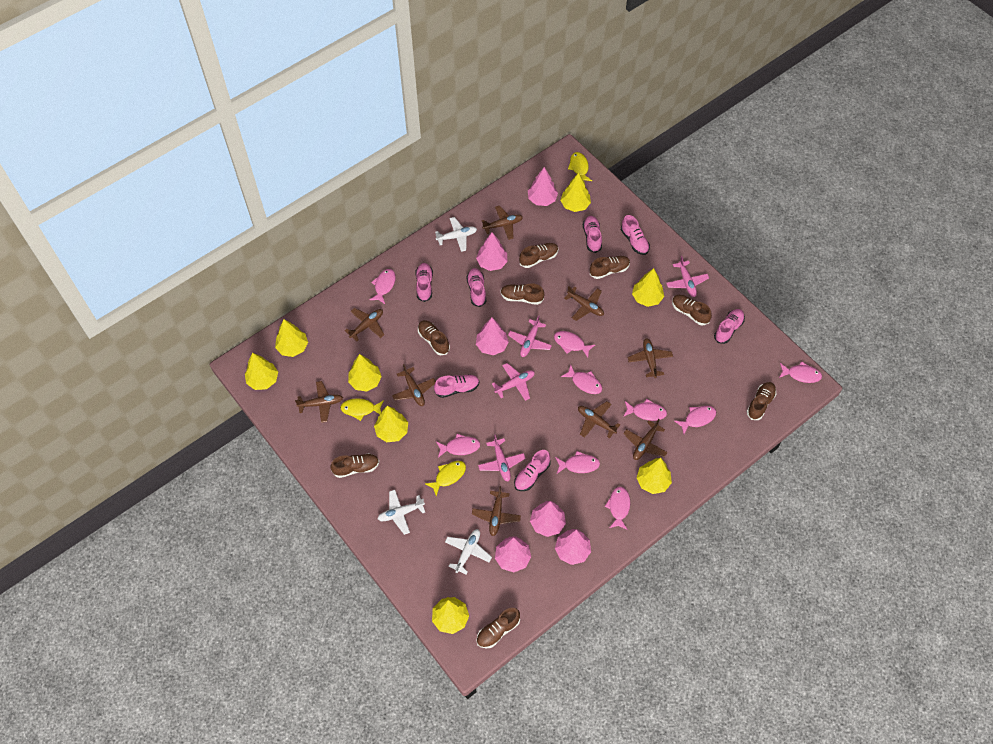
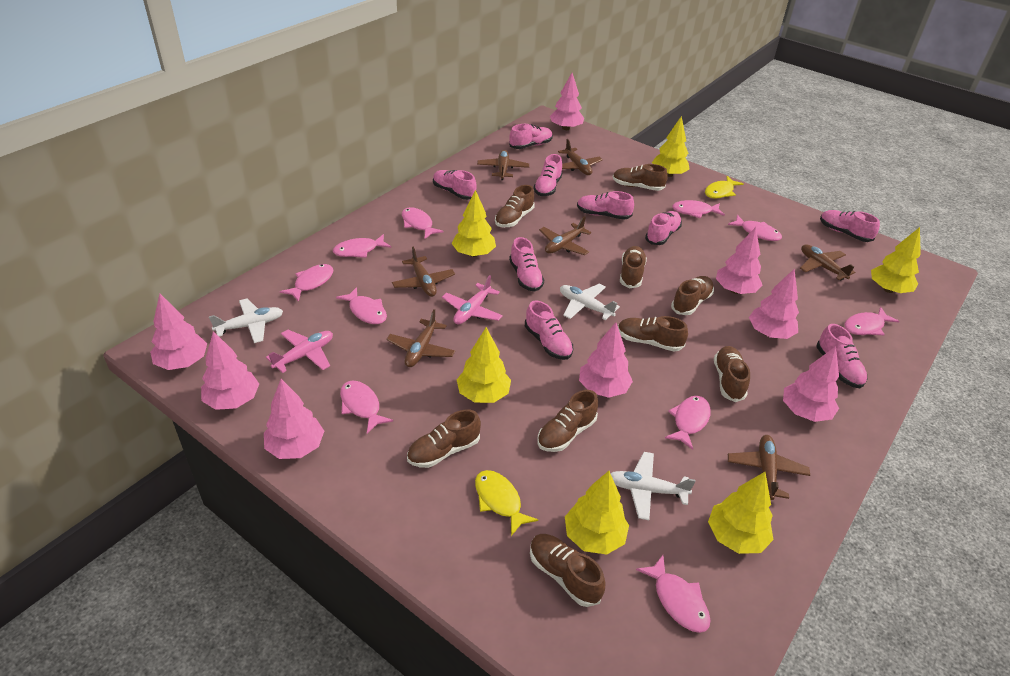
brown plane: [295,381,343,423] [345,308,385,341] [392,364,436,406] [472,486,521,536] [482,206,523,240] [564,286,604,321] [578,401,620,438] [623,419,668,460] [628,338,673,378] = 9 -> [386,309,455,367] [392,247,455,297] [477,150,529,180] [539,216,591,255] [558,139,603,175] [728,435,810,500] [800,244,855,280] = 7
brown shoe: [331,453,379,478] [418,320,450,355] [476,608,520,648] [501,283,544,305] [519,243,558,268] [590,256,630,279] [672,295,712,325] [747,382,776,420] = 8 -> [407,409,481,468] [495,185,535,227] [530,534,605,607] [537,390,598,452] [613,164,668,191] [618,316,688,352] [620,246,647,288] [671,276,714,315] [714,346,750,402] = 9
pink fish: [370,269,396,304] [436,434,480,458] [554,331,595,358] [555,451,600,473] [561,364,602,394] [605,487,630,530] [623,399,667,421] [675,406,716,434] [779,361,822,383] = 9 -> [280,264,333,302] [333,234,391,258] [336,287,387,324] [340,380,393,433] [402,207,444,239] [636,555,710,633] [665,396,711,450] [672,200,725,218] [728,215,782,241] [845,307,900,335] = 10
pink plane: [478,435,526,481] [492,363,535,401] [508,315,552,357] [666,256,709,297] = 4 -> [266,330,333,373] [442,275,503,325] = 2
pink shoe: [415,263,433,302] [434,374,480,398] [466,268,486,307] [514,450,551,491] [583,216,602,253] [621,215,650,255] [714,309,745,344] = 7 -> [433,170,477,200] [509,124,553,149] [509,237,544,292] [525,300,573,360] [534,154,563,196] [577,191,634,220] [645,211,682,245] [817,324,867,388] [820,210,880,242] = 9
pink tree: [476,233,508,271] [476,318,509,355] [495,536,531,572] [528,167,558,206] [530,501,566,537] [555,529,591,565] = 6 -> [150,294,207,370] [201,331,259,410] [264,379,324,459] [550,73,584,130] [579,323,633,398] [716,227,762,294] [749,269,799,339] [783,346,839,422] = 8
yellow fish: [340,398,384,421] [425,461,466,496] [568,152,592,181] = 3 -> [475,470,538,536] [705,176,744,199] = 2
yellow tree: [245,353,278,390] [275,319,308,357] [348,354,382,391] [374,406,408,442] [432,597,469,634] [560,173,591,212] [632,268,664,307] [637,458,672,494] = 8 -> [452,190,496,257] [457,327,511,403] [565,471,629,555] [652,116,689,177] [708,472,773,554] [871,227,921,293] = 6

